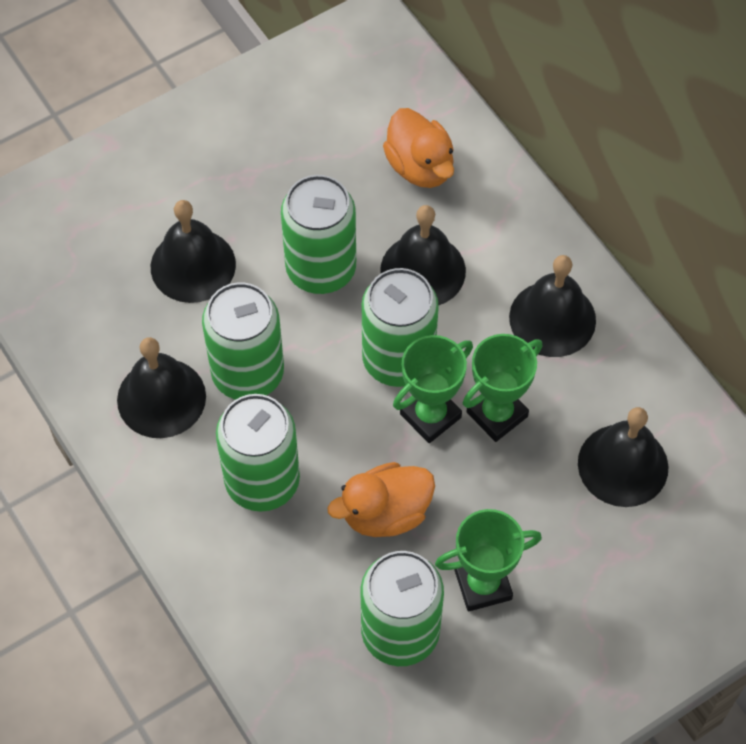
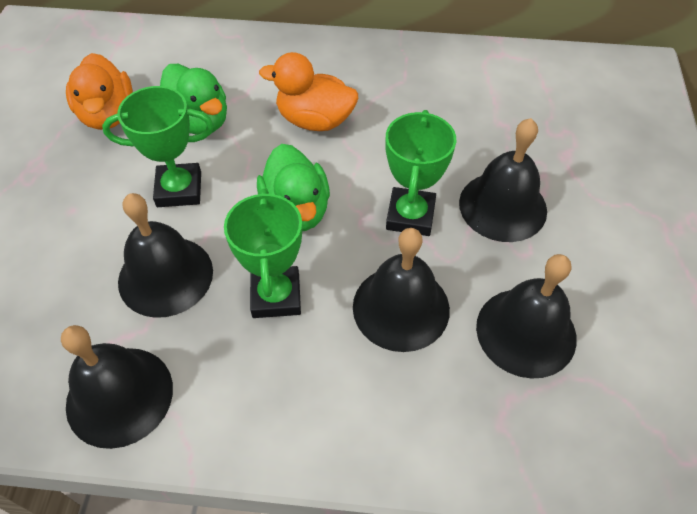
green can: [202,282,284,400] [216,394,300,512] [281,175,356,294] [360,551,444,666] [362,268,439,387] = 5 -> none = 0
green duck: none = 0 -> [160,64,227,135] [257,144,330,231] = 2

